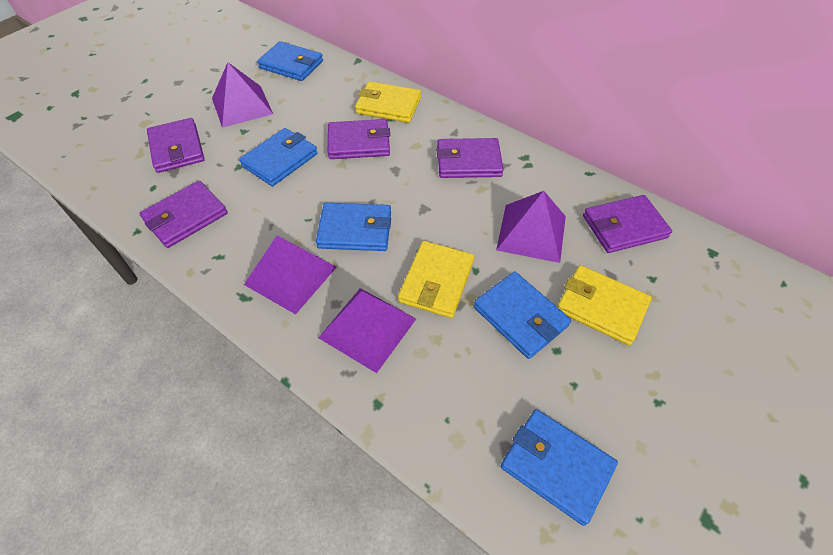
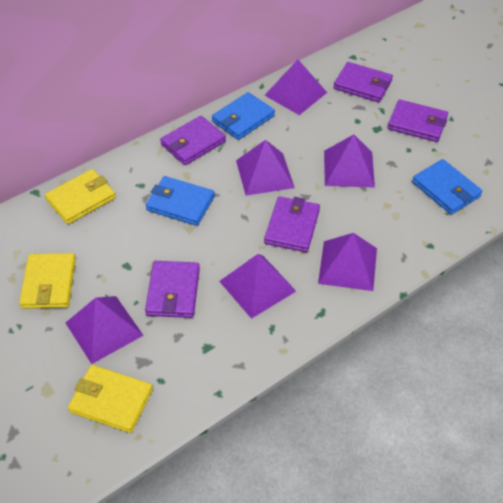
blue wallet: [239,128,318,186] [257,41,323,81] [316,203,391,251] [474,271,571,359] [500,409,618,526] = 5 -> [146,176,215,226] [212,92,275,140] [412,159,483,215] = 3
purple pyramid: [212,62,273,128] [244,236,337,314] [318,288,416,373] [496,191,566,263] = 4 -> [66,296,144,364] [219,254,296,319] [236,140,295,196] [264,60,327,115] [318,233,377,291] [324,134,375,187] = 6

